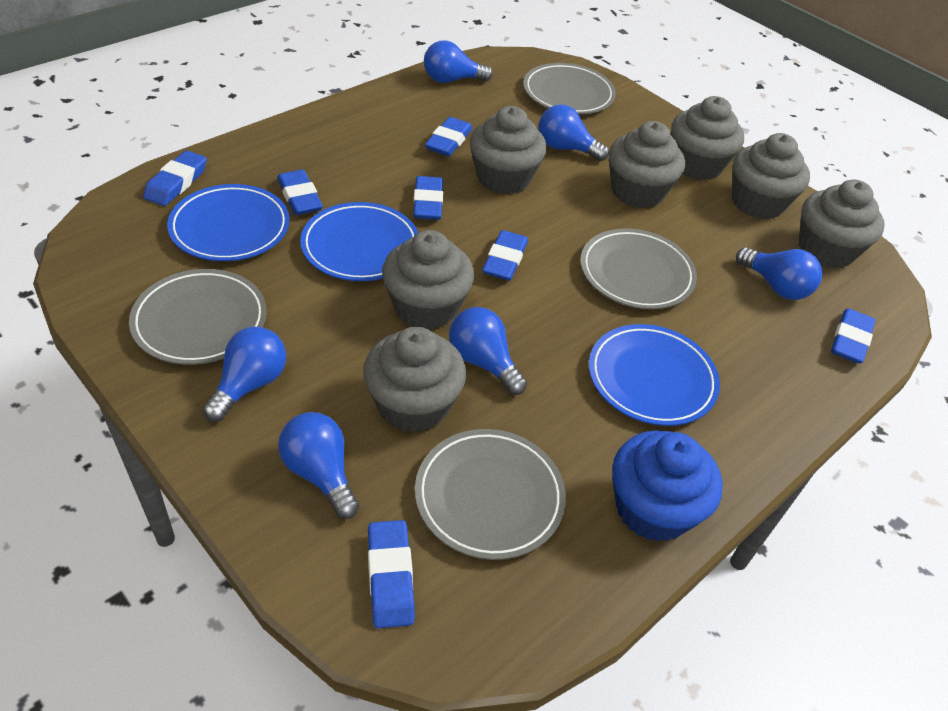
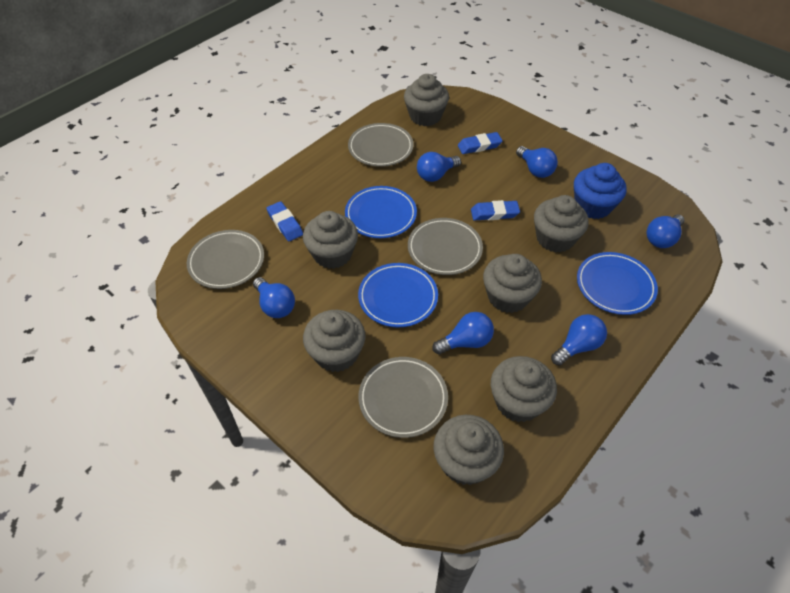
blue eraser: [143,151,207,206] [277,170,323,215] [368,520,415,628] [413,176,443,220] [425,117,473,156] [482,230,528,281] [831,308,875,364] = 7 -> [267,201,303,241] [458,132,503,154] [471,200,520,220] = 3

